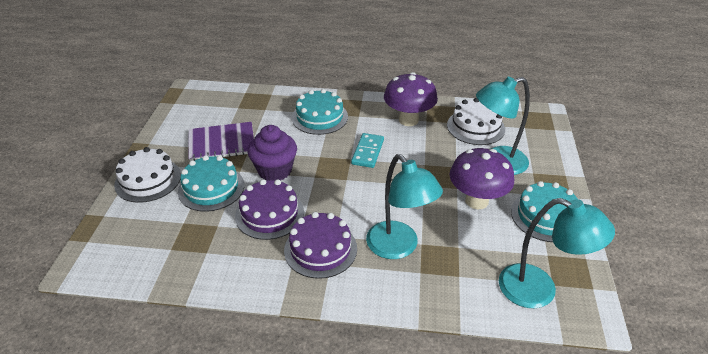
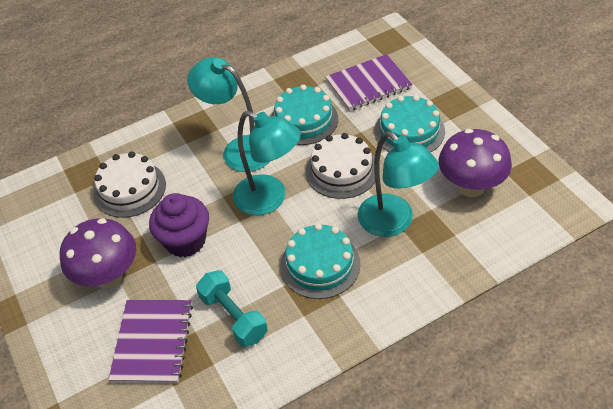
purple cake: [235,179,304,240] [284,212,357,279] = 2 -> none = 0
purple notebook: [189,122,254,161] = 1 -> [108,300,193,383] [325,54,413,111] = 2
turquoise domino: [351,133,384,168] = 1 -> none = 0
turquoise dumbbell: none = 0 -> [196,270,268,347] = 1

